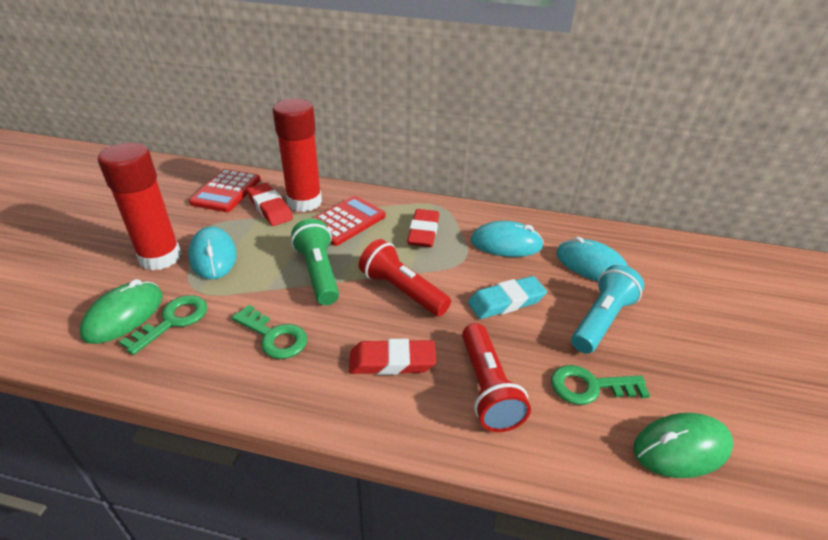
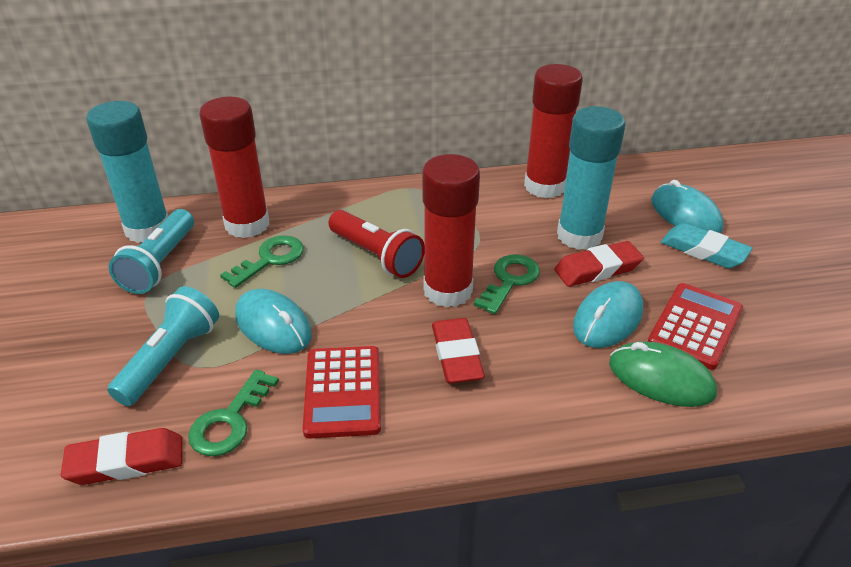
green flashlight: [291,218,339,305] = 1 -> none = 0
green mouse: [80,279,163,344] [634,413,733,478] = 2 -> [609,342,717,407] = 1
red flashlight: [359,239,451,316] [462,323,531,432] = 2 -> [329,210,425,278] = 1
red glue stick: [98,143,182,271] [273,99,322,212] = 2 -> [199,96,270,238] [422,154,480,308] [524,64,583,199] = 3
turquoise flashlight: [571,265,644,354] = 1 -> [107,286,219,406] [109,209,194,294] = 2
turquoise glue stick: none = 0 -> [86,101,168,243] [557,106,626,250] = 2

